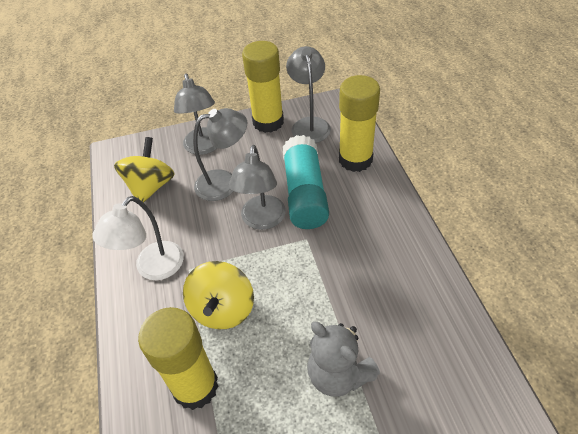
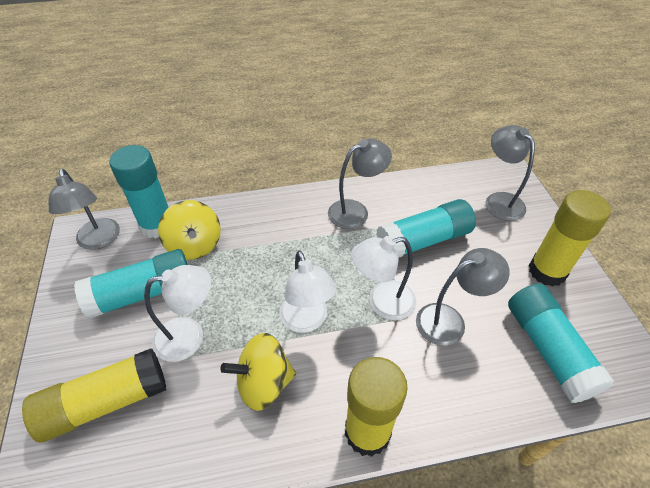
grey teddy bear: [307,322,380,397] = 1 -> none = 0
turquoise glue stick: [283,135,329,229] = 1 -> [74,249,188,319] [109,145,169,238] [376,199,476,258] [508,284,615,403] = 4
white lamp: [92,196,184,280] = 1 -> [144,265,211,362] [279,250,336,333] [351,236,416,320] = 3

